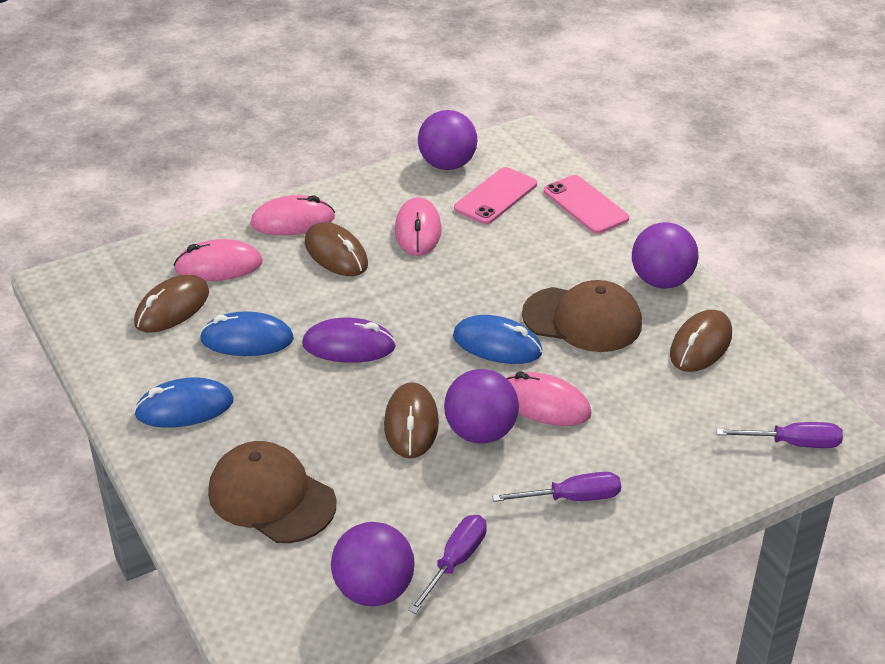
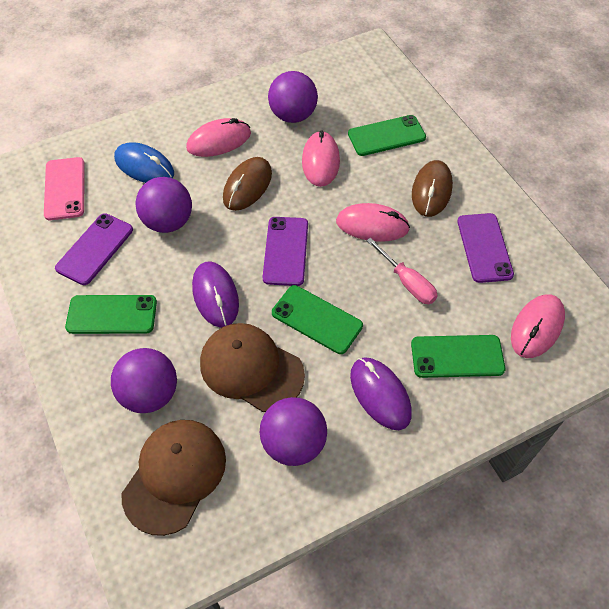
blue mouse: [134,377,234,428] [200,311,294,356] [453,315,542,364] = 3 -> [114,142,174,183] = 1
brown mouse: [134,275,209,333] [305,222,368,276] [384,382,439,459] [670,310,732,372] = 4 -> [223,157,272,211] [412,160,453,217] = 2
green phone: none = 0 -> [65,295,157,334] [272,285,363,354] [348,115,426,156] [411,335,505,378] = 4
pink phone: [454,167,537,224] [544,175,629,234] = 2 -> [44,157,85,220] = 1
pink screwdriver: none = 0 -> [366,238,438,304] = 1
purple mouse: [302,318,396,363] = 1 -> [192,261,239,328] [350,357,412,430] = 2
purple phone: none = 0 -> [55,213,133,285] [263,217,308,286] [457,213,514,283] = 3
purple screwdriver: [408,515,487,614] [492,472,621,502] [716,422,843,448] = 3 -> none = 0

